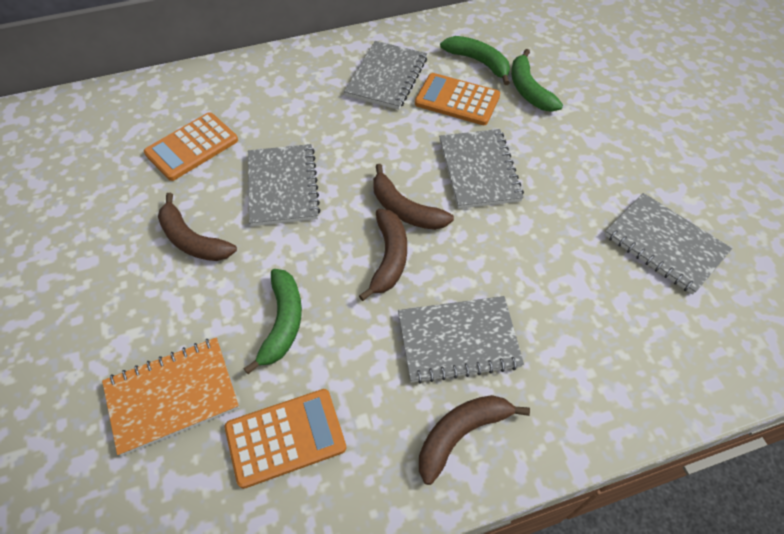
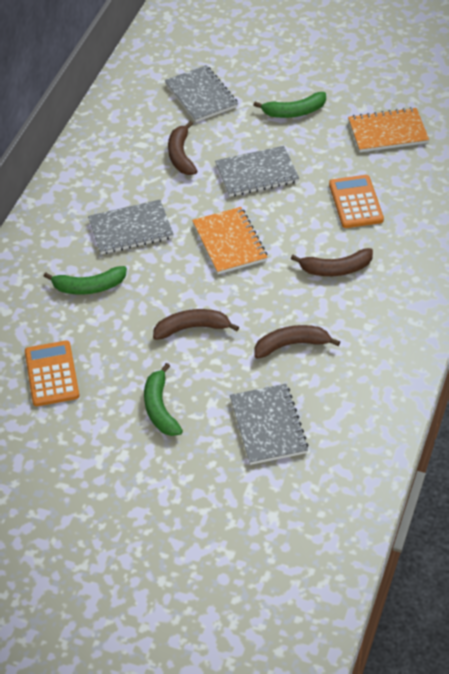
grey notebook: [248,144,321,226] [344,41,427,110] [398,296,524,384] [439,129,524,209] [605,193,732,295] = 5 -> [88,200,174,255] [165,65,238,122] [215,146,299,197] [230,384,309,465] = 4
orange calculator: [144,112,238,181] [225,389,346,489] [415,73,500,125] = 3 -> [25,340,80,406] [329,175,384,228] = 2
orange notebook: [102,338,239,456] = 1 -> [192,207,268,274] [348,107,429,152] = 2

